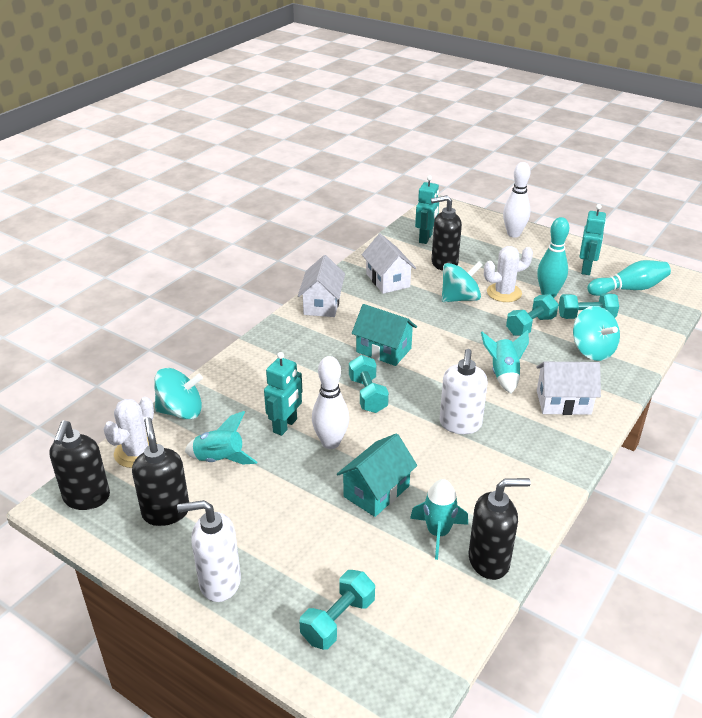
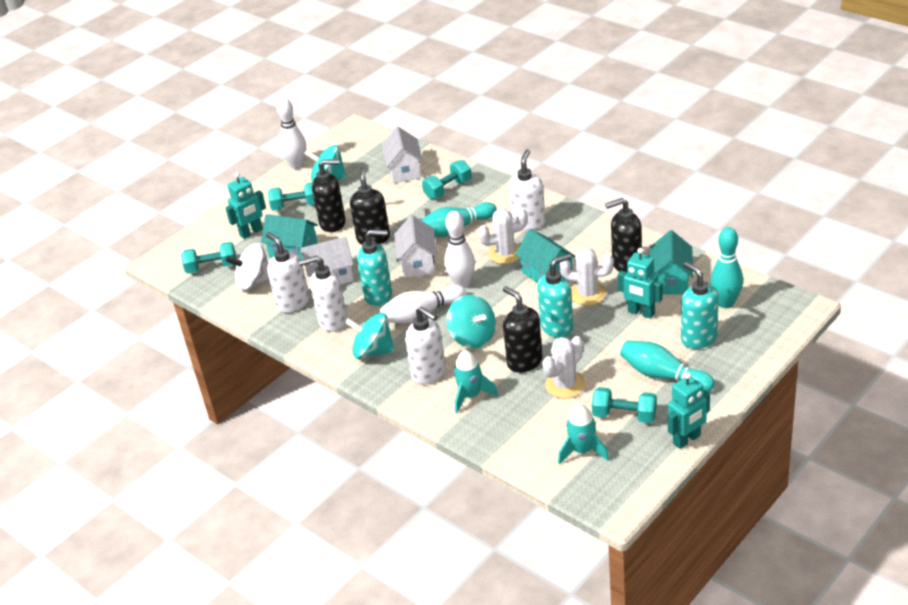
turquoise bowling pin: [537,217,569,298] [587,260,671,296] = 2 -> [421,202,497,237] [620,340,715,392] [710,227,743,308] = 3
turquoise house: [337,433,417,517] [352,304,417,366] = 2 -> [261,214,318,260] [515,229,575,283] [650,230,693,295] = 3
turquoise rocket: [185,411,257,464] [410,479,468,560] [481,330,529,393] = 3 -> [454,350,498,413] [558,404,609,464] = 2
turquoise soap dispenser: none = 0 -> [357,230,392,306] [537,254,573,338] [681,262,719,349] = 3
white bowling pin: [312,356,349,449] [503,162,531,238] = 2 -> [277,98,306,169] [380,285,466,323] [444,211,475,288] = 3
white cactus: [103,397,157,468] [484,246,533,302] = 2 -> [478,208,528,264] [542,336,585,399] [559,248,614,306] = 3
white soap dispenser: [177,500,241,602] [440,349,488,434] = 2 -> [266,232,309,313] [299,256,347,332] [405,306,445,384] [508,149,546,230] = 4
white spinning top: none = 0 -> [225,243,269,291] = 1

